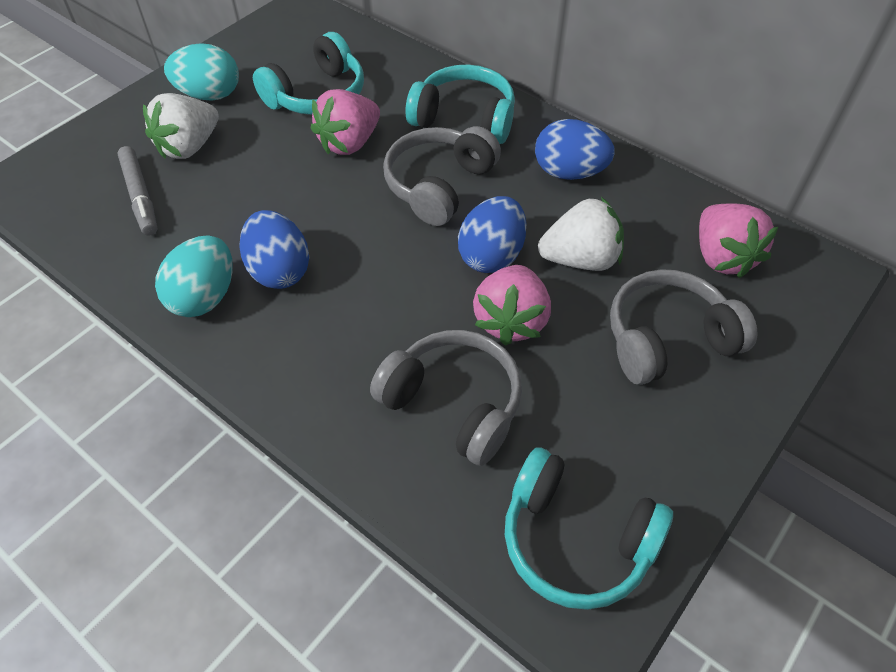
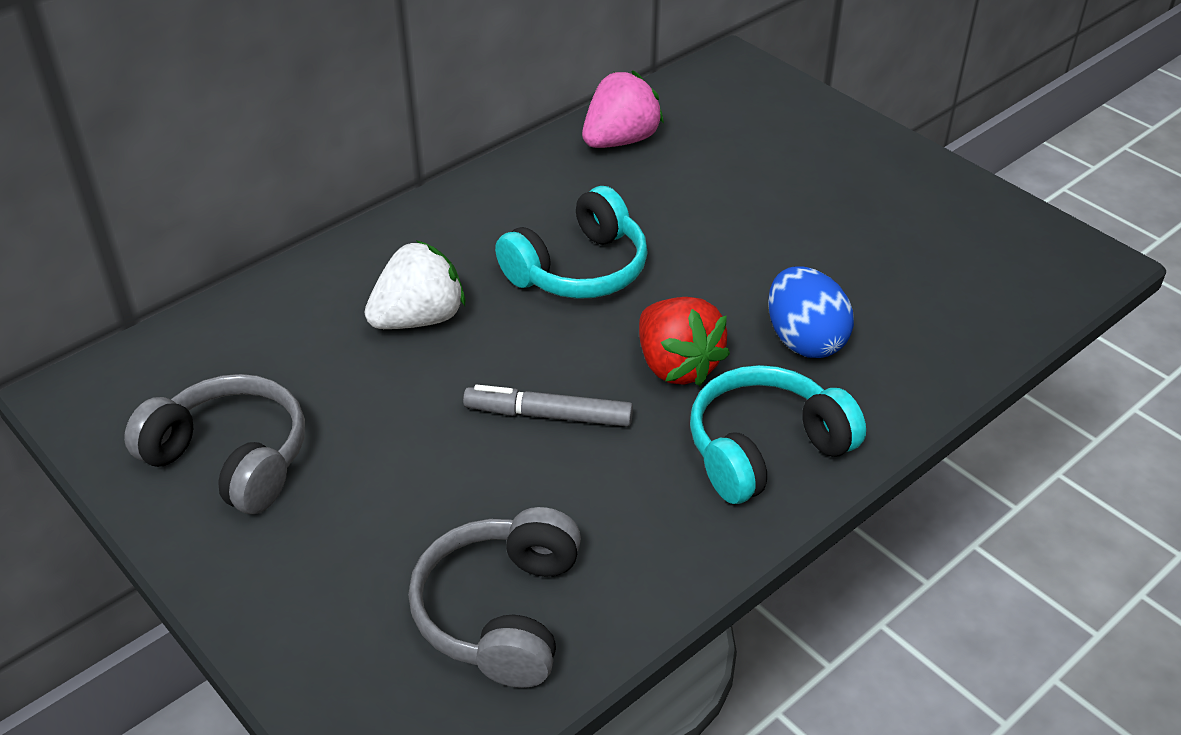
blue egg: [239,210,309,289] [458,196,527,273] [535,119,615,180] = 3 -> [768,266,854,358] = 1
grey headphones: [370,330,522,466] [383,126,501,226] [610,269,758,385] = 3 -> [124,374,305,514] [409,507,581,688] = 2
pink strawberry: [311,89,380,155] [473,265,551,346] [699,203,778,278] = 3 -> [582,71,664,148] = 1
red strawberry: none = 0 -> [639,297,730,386] = 1
turquoise egg: [155,236,233,317] [164,43,239,101] = 2 -> none = 0
turquoise headphones: [253,32,364,115] [406,65,515,144] [505,447,673,610] = 3 -> [495,186,648,299] [690,365,866,504] = 2
white strawberry: [143,93,219,159] [538,197,624,271] = 2 -> [364,240,465,329] = 1

